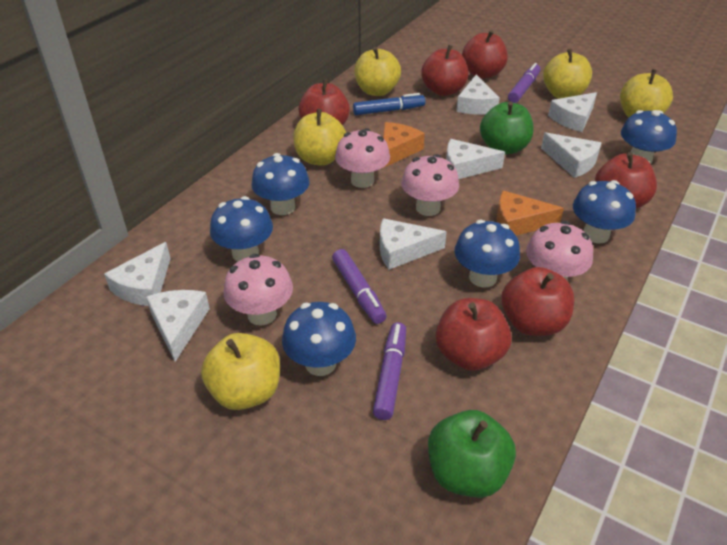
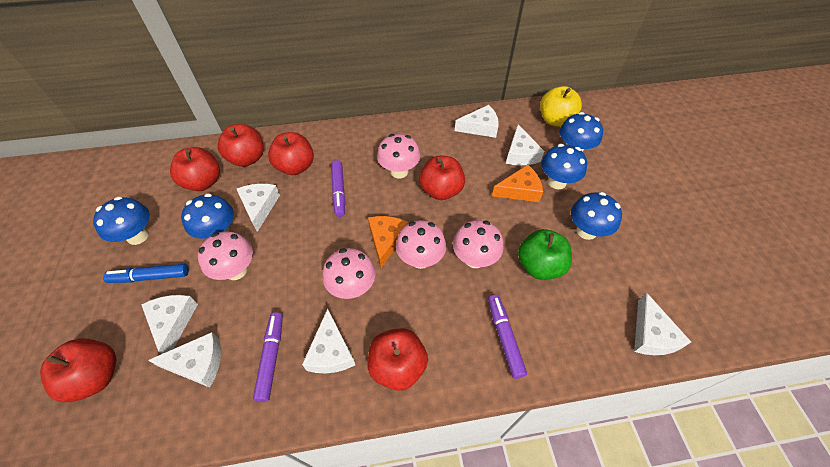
blue mushroom: [210,196,273,261] [251,153,310,215] [282,302,356,376] [455,220,520,288] [573,180,636,244] [621,110,677,164] = 6 -> [93,197,150,245] [181,193,234,239] [541,144,587,189] [559,112,603,152] [571,192,622,240] = 5
green apple: [428,410,516,498] [480,101,533,154] = 2 -> [518,229,572,280] = 1
pink mushroom: [223,254,293,326] [335,128,390,188] [401,154,459,216] [526,221,593,280] = 4 -> [198,231,253,280] [322,248,376,299] [377,134,420,178] [396,220,446,269] [453,220,504,268] = 5
yellow apple: [201,333,280,410] [293,109,346,166] [354,47,401,96] [543,49,592,99] [620,69,673,118] = 5 -> [540,86,582,127] = 1

